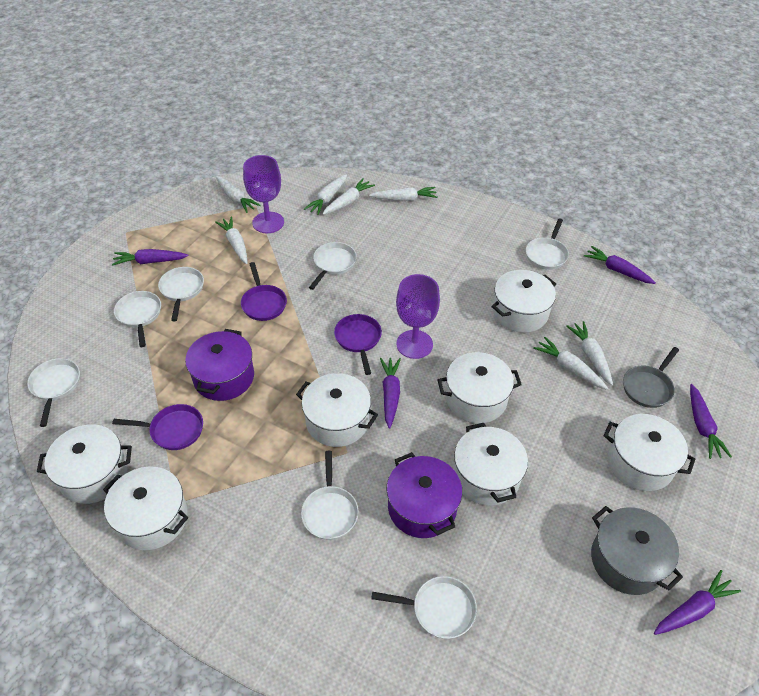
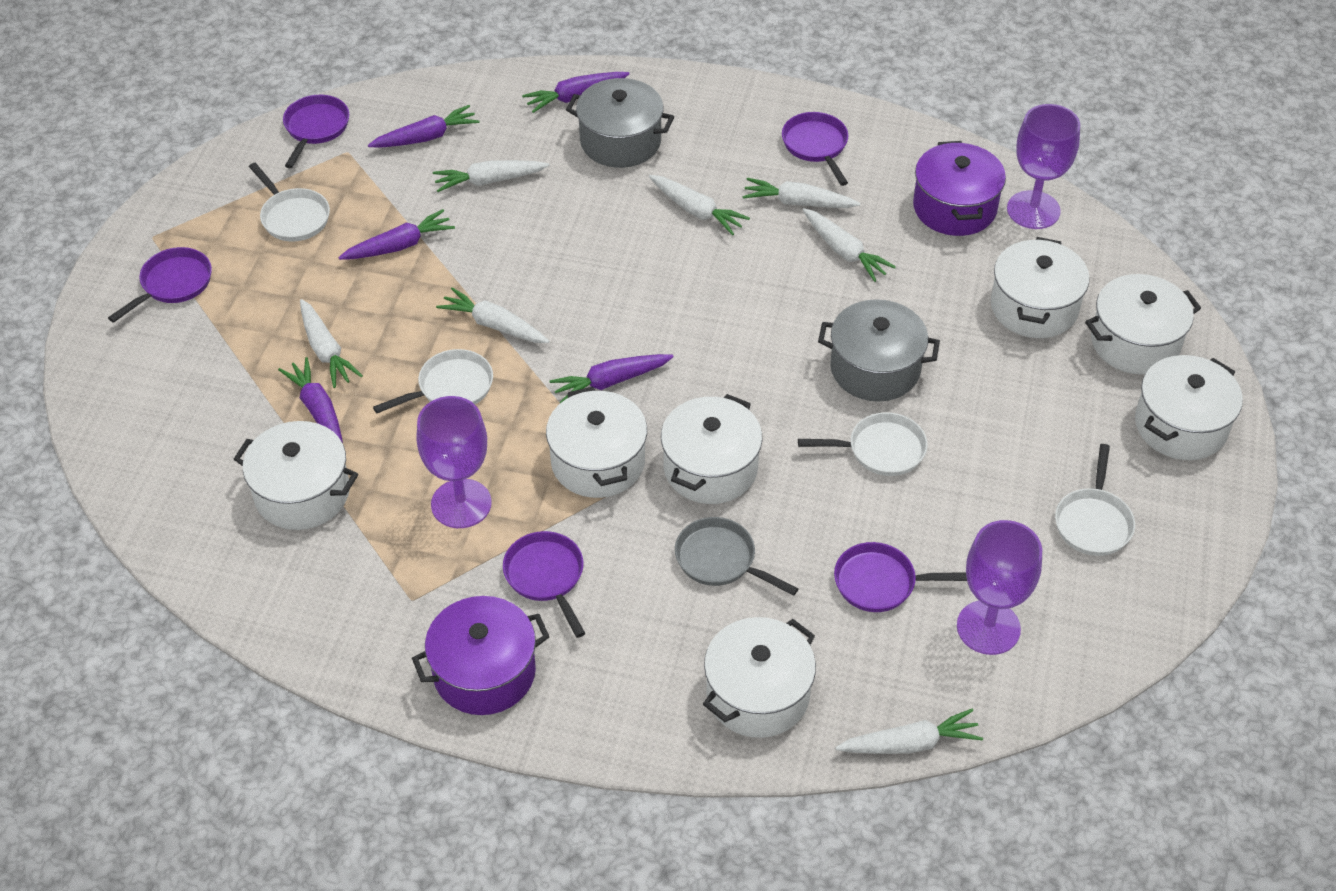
grey pot: [591,506,683,595] = 1 -> [566,78,674,168] [818,299,940,402] = 2
purple goblet: [243,155,284,233] [396,274,440,359] = 2 -> [416,396,492,528] [957,520,1042,655] [1007,104,1080,229] = 3
purple pan: [112,404,203,450] [241,262,287,321] [334,314,382,375] = 3 -> [108,247,212,323] [283,95,349,168] [503,531,585,638] [782,112,848,186] [834,542,967,612] = 5
white pan: [27,358,80,427] [114,291,161,347] [158,267,204,321] [301,451,359,540] [309,242,357,290] [371,576,477,639] [526,218,569,270] = 7 -> [249,163,330,242] [373,349,493,413] [798,412,928,476] [1055,444,1135,556] = 4

